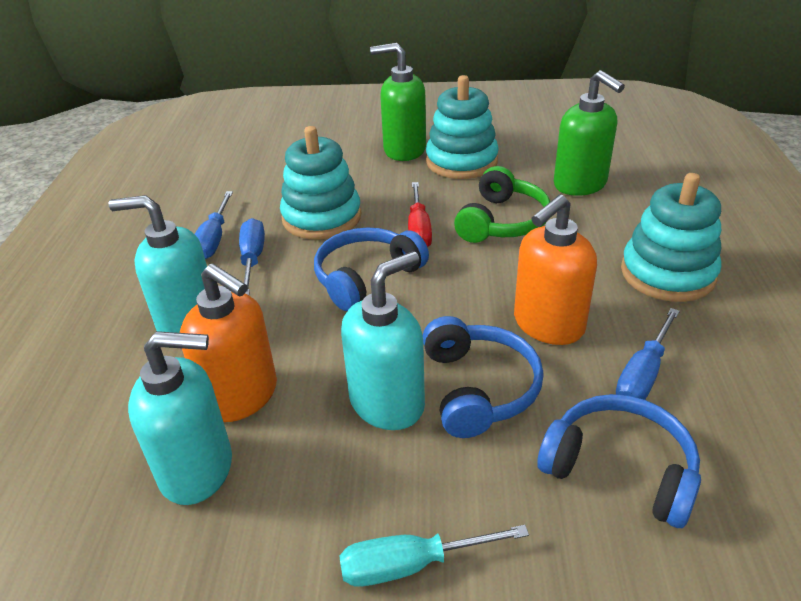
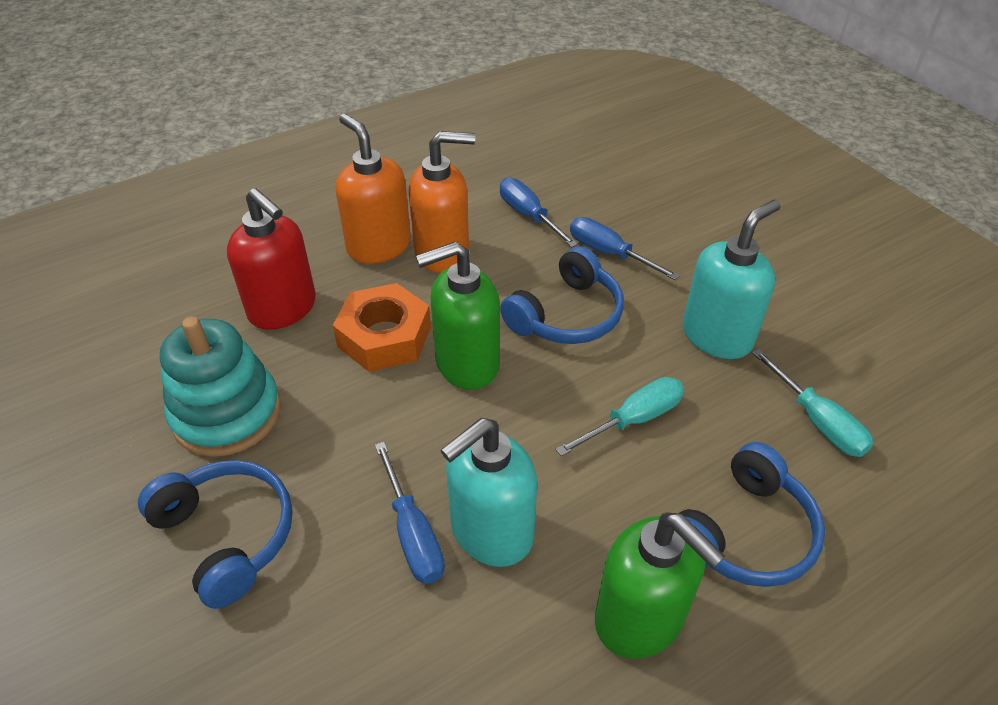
green headphones: [454,166,550,243] = 1 -> none = 0
orange nut: none = 0 -> [333,283,431,372] = 1
red screwdriver: [408,182,432,247] = 1 -> none = 0
red soap dispenser: none = 0 -> [227,188,316,330] = 1
turquoise screwdriver: [339,525,529,587] = 1 -> [555,377,684,457] [752,349,873,457] = 2
turquoise soap dispenser: [109,195,207,333] [128,331,232,505] [341,251,425,430] = 3 -> [440,418,537,567] [683,200,781,359] = 2
turquoise stacking toy: [280,126,361,239] [426,75,499,179] [621,173,721,302] = 3 -> [160,316,281,457] = 1

